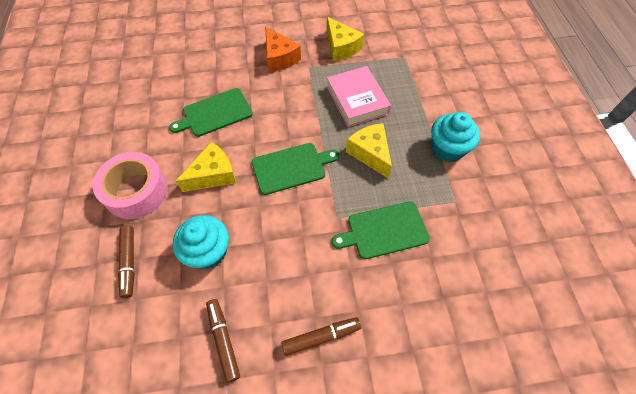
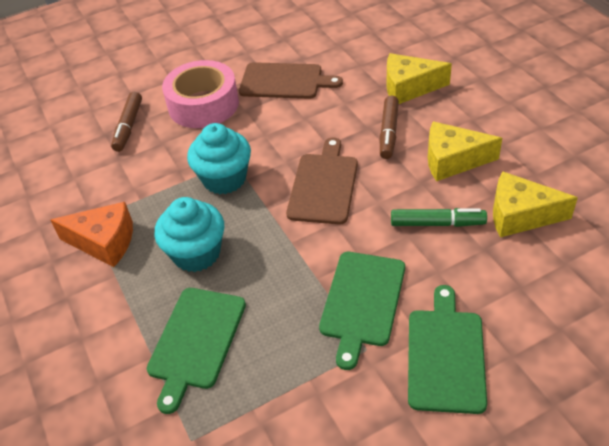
brown cutting board: none = 0 -> [239,62,343,99] [286,137,358,224] = 2
brown marker: [118,225,135,298] [206,299,240,383] [281,317,362,356] = 3 -> [111,92,142,152] [380,95,399,159] = 2
green marker: none = 0 -> [391,208,487,227] = 1
pink book: [327,66,391,127] = 1 -> none = 0

